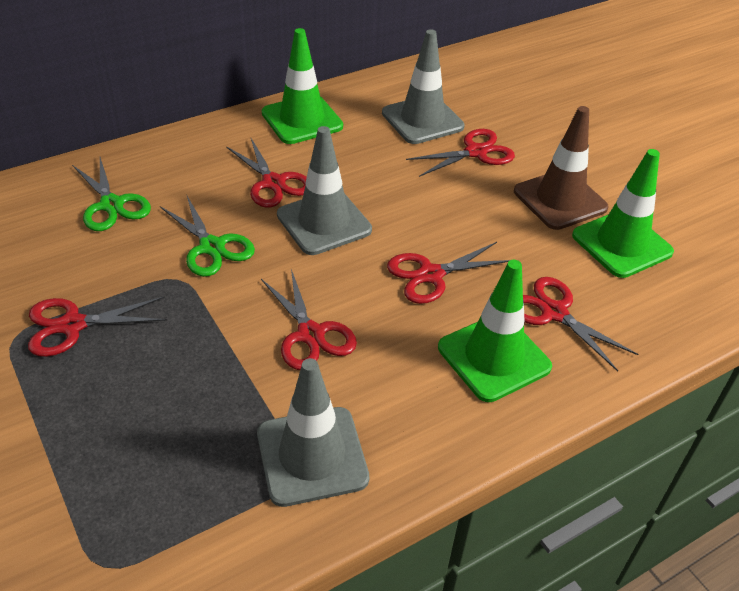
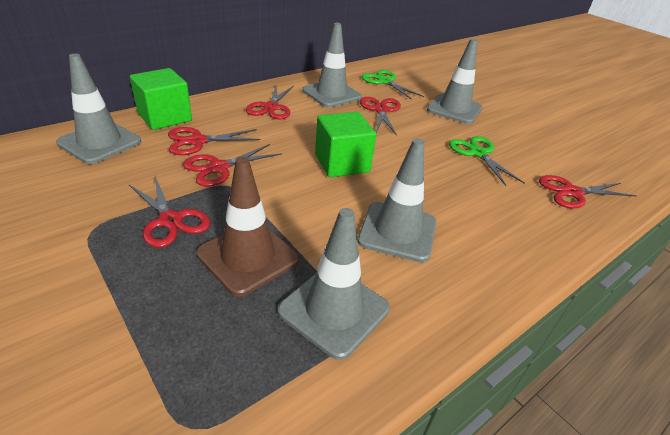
green cube: none = 0 -> [130,68,192,130] [315,112,376,178] = 2
green traffic cone: [262,28,343,144] [438,260,552,402] [572,149,674,278] = 3 -> none = 0
grey traffic cone: [257,358,369,507] [277,126,372,255] [382,29,465,144] = 3 -> [56,54,141,164] [278,208,390,360] [302,23,362,108] [357,139,436,262] [427,39,483,124] = 5

